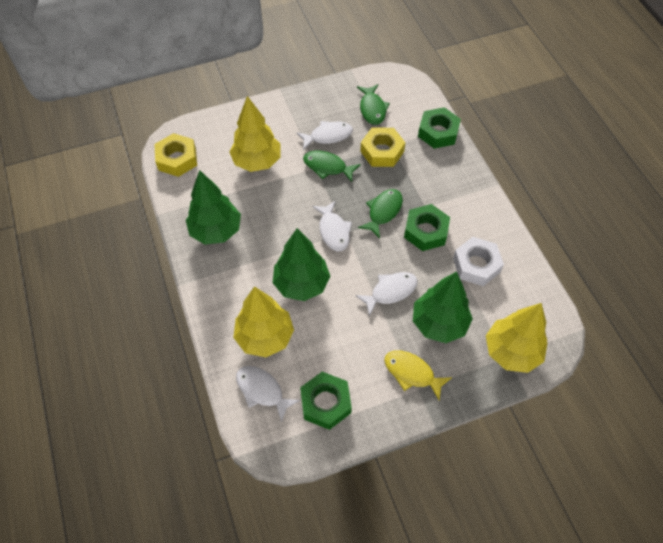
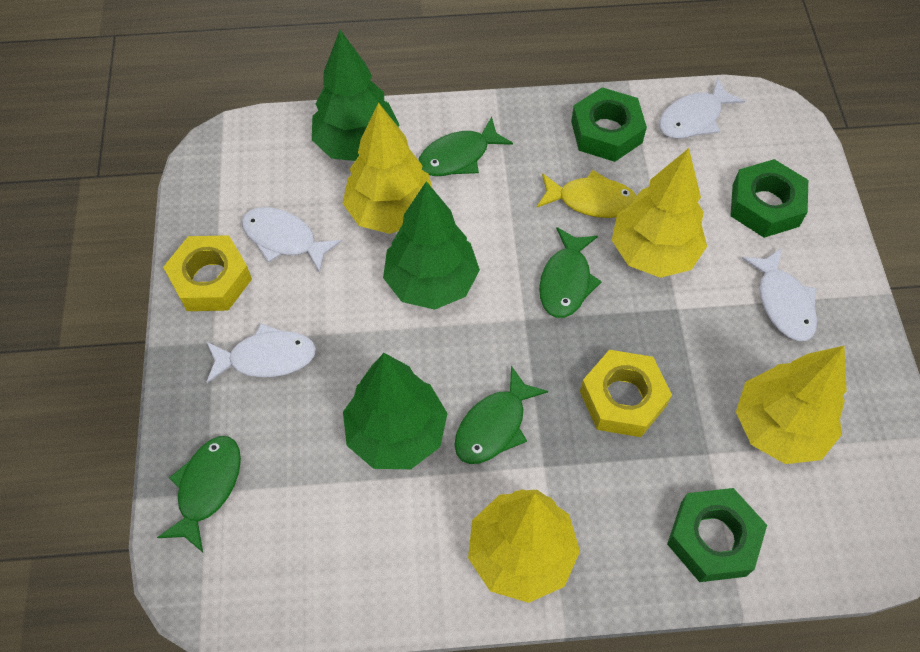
green fish: [303,150,361,182] [357,84,390,125] [358,189,403,238] = 3 -> [157,436,241,552] [419,117,513,176] [455,366,548,464] [539,227,602,318] = 4
white nut: [453,237,504,286] = 1 -> none = 0
yellow tree: [229,96,280,172] [233,286,294,357] [486,303,547,373] = 3 -> [343,103,432,234] [468,489,580,603] [612,148,707,278] [736,346,847,464] = 4

